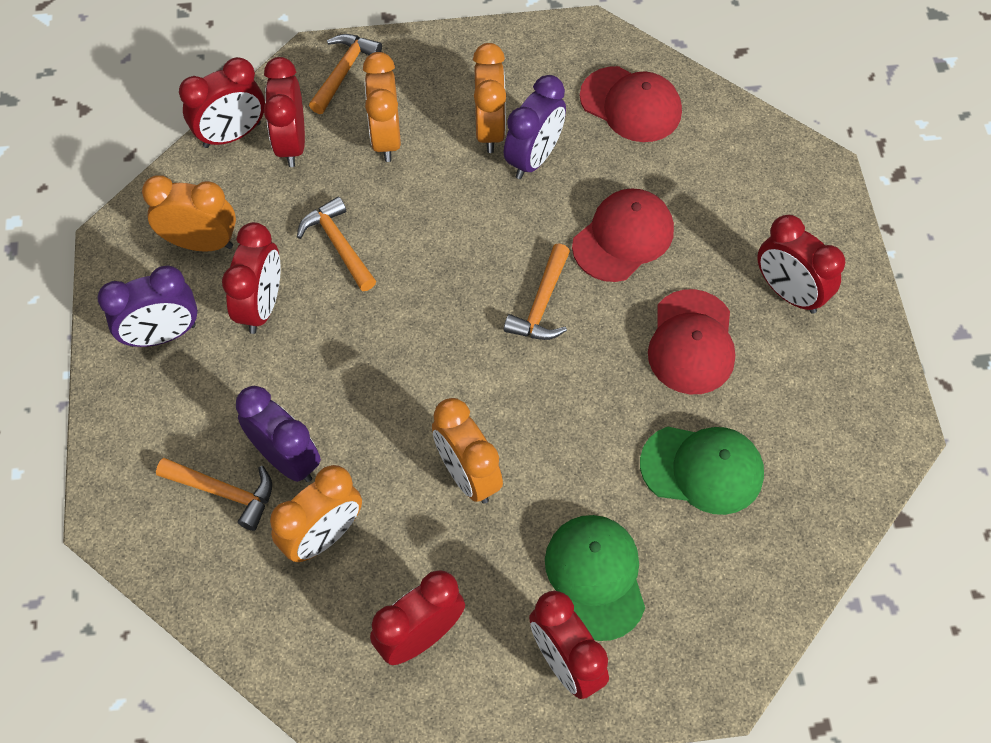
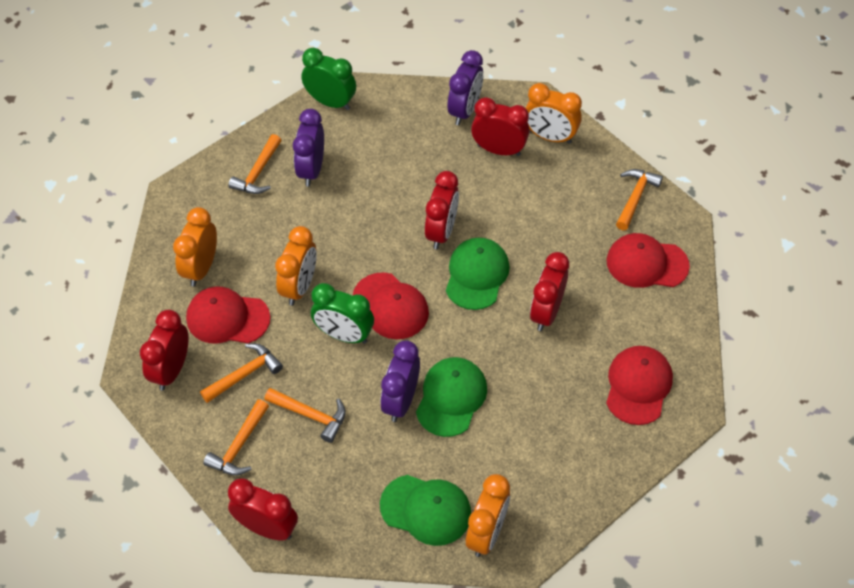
green cap: [545,515,645,641] [640,427,764,515] = 2 -> [380,475,471,546] [416,357,487,437] [446,238,509,310] = 3
green clock: none = 0 -> [302,48,356,110] [311,283,374,344] = 2
orange clock: [142,175,236,252] [270,465,362,562] [363,52,401,162] [432,398,503,504] [473,43,506,153] = 5 -> [173,207,217,287] [275,226,317,305] [466,474,510,557] [526,83,582,144] = 4
orange hammer: [156,458,272,531] [297,197,376,291] [309,34,382,114] [504,244,570,340] = 4 -> [200,343,283,403] [203,399,269,475] [228,134,281,194] [264,388,346,443] [616,169,663,230] = 5
red cap: [572,188,674,282] [580,66,682,142] [648,289,735,394] = 3 -> [186,287,270,344] [353,272,429,339] [606,346,673,425] [607,233,690,288] = 4
red clock: [179,57,265,148] [222,222,281,334] [264,57,305,167] [370,570,465,665] [529,591,609,699] [757,215,845,314] = 6 -> [140,310,189,391] [228,478,298,541] [425,171,459,249] [471,97,529,156] [530,252,569,331] = 5

